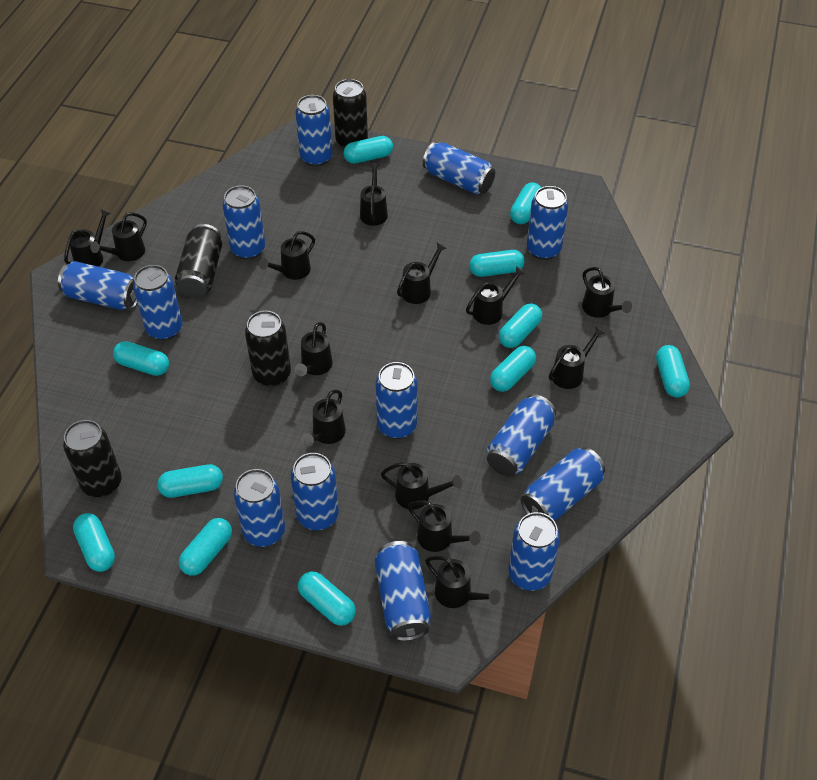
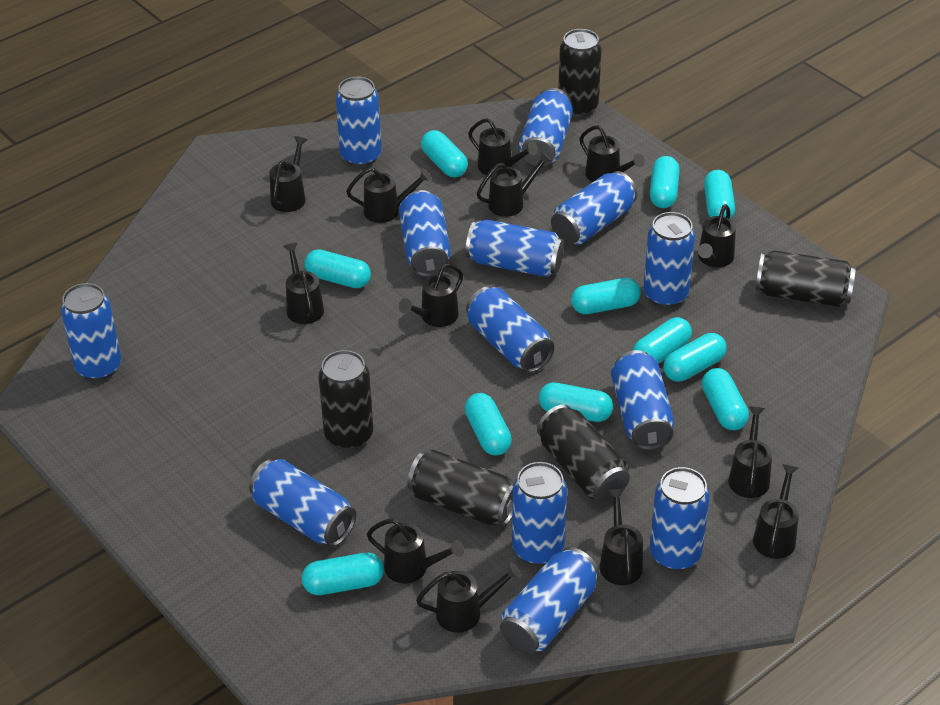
black can: [63,420,122,497] [175,224,222,298] [245,311,291,387] [333,79,368,149] = 4 -> [318,350,373,450] [407,450,514,526] [537,404,630,502] [558,29,602,117] [755,250,856,307] = 5

